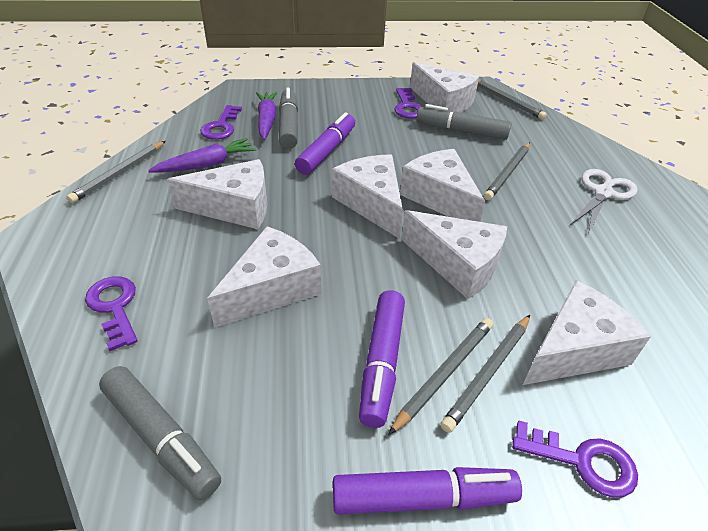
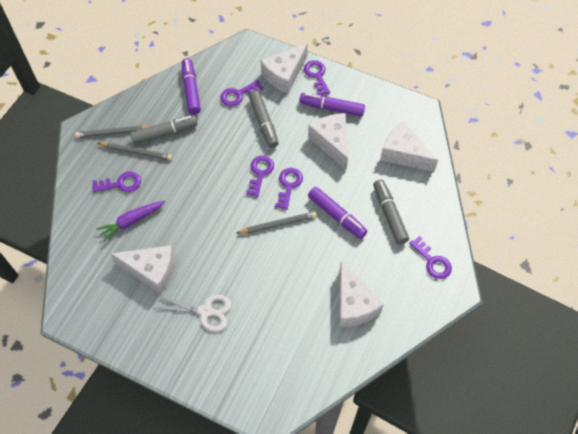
grey pencil: [67,141,166,203] [388,318,493,435] [440,315,530,433] [477,80,547,120] [484,142,530,200] = 5 -> [75,125,151,138] [98,142,173,160] [237,212,317,234] = 3
purple carrot: [148,138,256,173] [256,92,277,140] = 2 -> [96,200,165,242] = 1
purple key: [85,276,138,351] [200,105,242,140] [394,88,423,119] [512,420,638,498] = 4 -> [92,171,141,192] [220,80,264,107] [246,156,274,197] [275,168,303,210] [304,60,330,95] [409,236,452,279] = 6
white cheese: [167,159,267,229] [207,226,321,328] [332,154,403,239] [400,149,485,222] [401,210,507,299] [410,62,479,113] [523,280,651,385] = 7 -> [111,245,174,294] [261,43,308,94] [308,113,348,171] [339,262,384,327] [380,122,438,172] = 5

